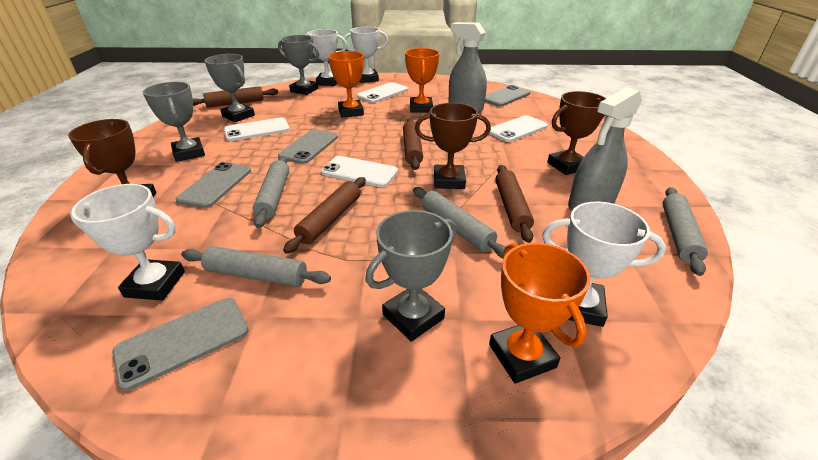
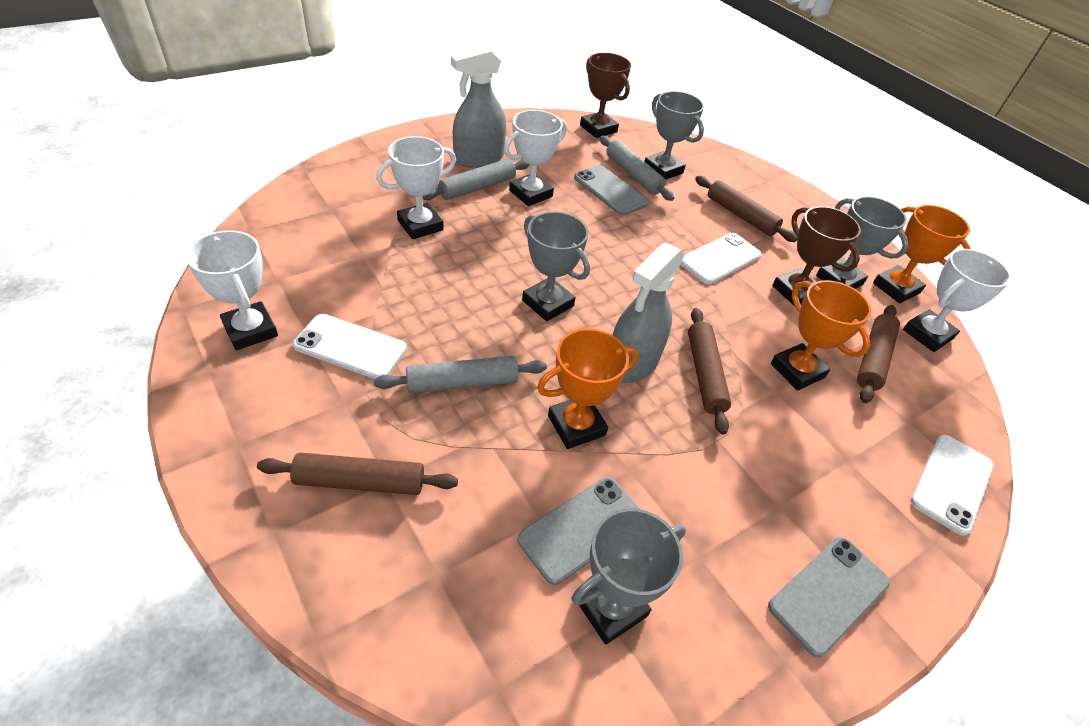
brown trophy: [68,119,156,197] [415,103,491,189] [547,91,606,175] = 3 -> [580,53,631,138] [772,206,861,305] = 2
grey phone: [112,298,249,391] [176,162,251,208] [278,129,338,164] [485,85,530,106] = 4 -> [518,477,640,585] [574,165,649,215] [768,537,890,658] = 3
grey rolling pin: [181,246,331,287] [253,156,289,228] [413,187,506,258] [663,187,708,276] = 4 -> [374,356,547,393] [423,159,530,200] [600,136,674,201] = 3
white phone: [224,117,290,141] [321,156,398,187] [357,82,408,103] [489,115,548,142] = 4 -> [293,314,407,379] [680,233,761,284] [911,435,994,536] = 3

